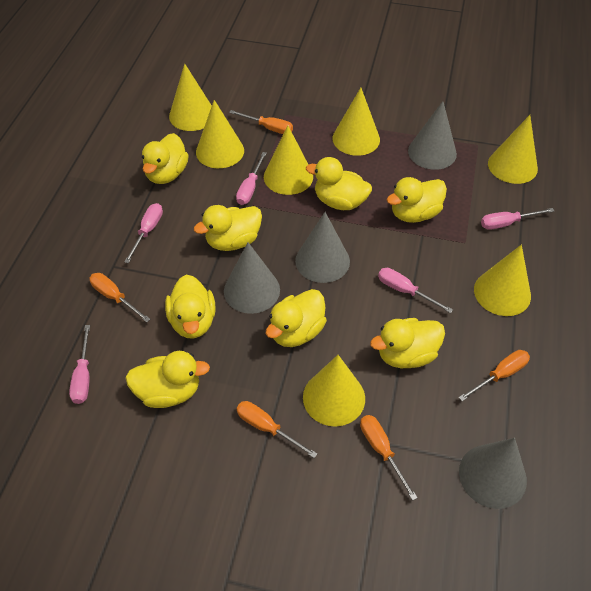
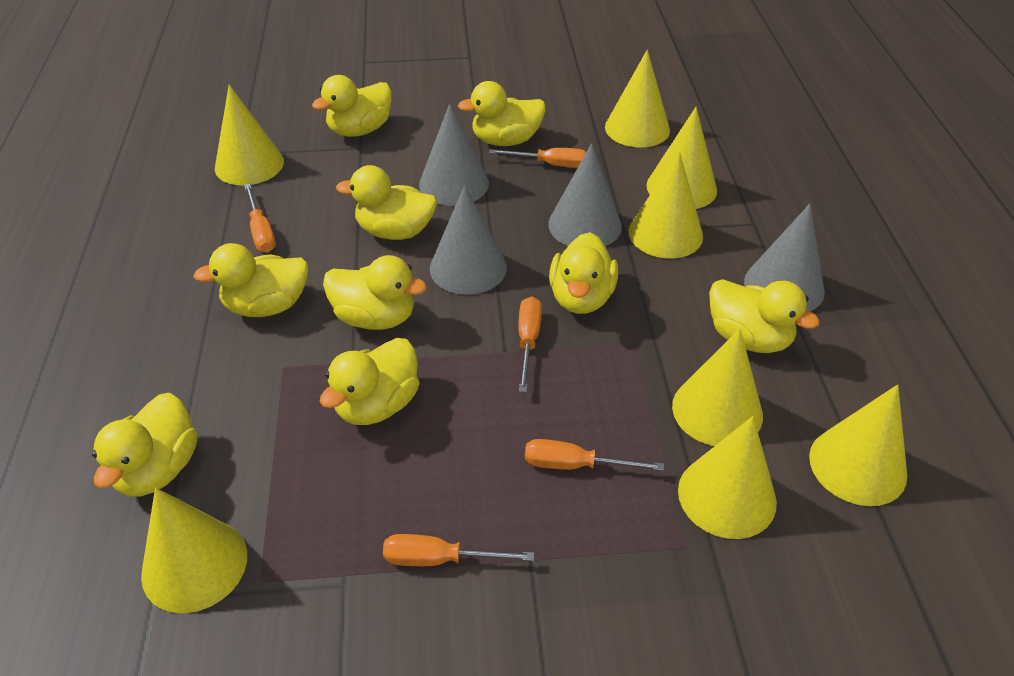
pink screwdriver: [69,325,90,404] [124,203,163,263] [236,152,267,205] [378,268,453,313] [481,208,554,230] = 5 -> none = 0
yellow cone: [169,64,212,131] [196,100,244,168] [264,126,313,195] [303,355,365,427] [333,88,380,156] [474,245,531,316] [488,115,538,184] = 7 -> [141,488,247,613] [215,84,284,186] [605,50,670,148] [628,152,703,259] [646,107,717,209] [672,328,763,446] [678,416,777,539] [809,384,907,506] = 8
yellow duck: [125,351,210,408] [142,133,189,184] [165,275,216,338] [194,205,262,251] [266,289,327,347] [306,157,372,210] [370,318,445,368] [387,177,447,223] = 8 -> [92,393,197,497] [193,243,308,317] [312,75,392,137] [320,338,419,425] [323,255,427,330] [336,165,437,240] [458,81,545,146] [549,232,618,314] [709,279,820,353] = 9

